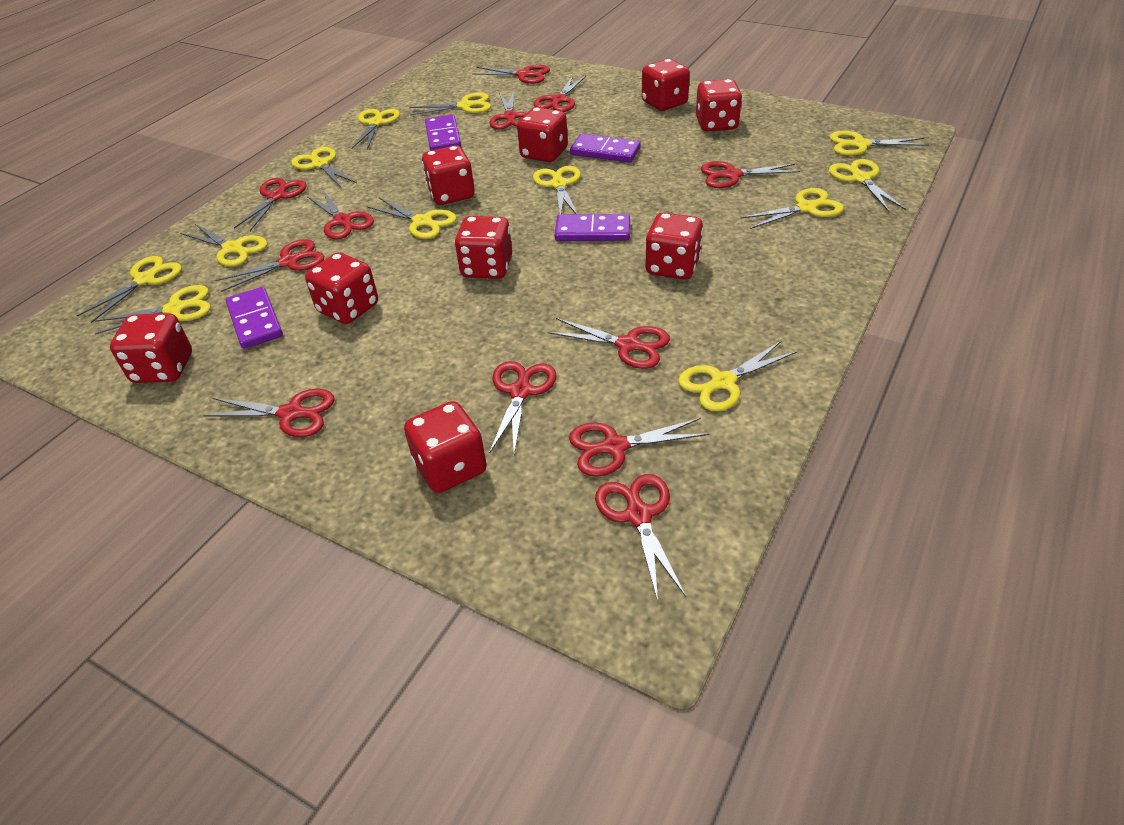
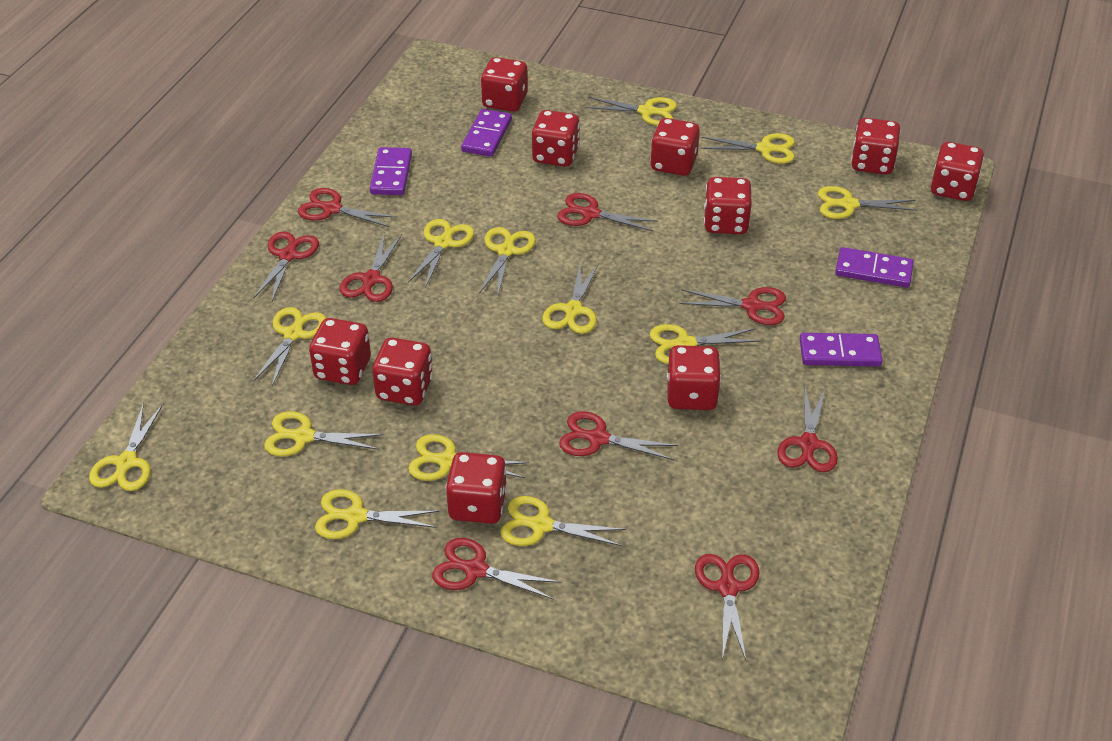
red dice: [110,313,192,383] [305,252,378,324] [404,401,487,493] [422,146,475,205] [455,216,512,279] [517,107,568,162] [642,59,690,111] [645,212,703,280] [696,79,742,132] = 9 -> [309,318,371,385] [372,338,433,406] [446,452,507,524] [481,57,528,112] [532,110,580,167] [650,118,700,176] [667,345,721,410] [704,177,752,234] [851,118,901,175] [931,142,984,201] = 10
red scissors: [203,389,335,437] [215,239,324,292] [234,178,307,231] [307,189,374,239] [472,65,550,84] [489,90,526,130] [489,361,556,454] [534,76,586,112] [548,318,670,369] [569,418,709,477] [595,474,686,602] [700,161,800,188] = 12 -> [254,232,319,301] [298,188,397,227] [340,233,402,302] [432,538,561,600] [557,193,658,231] [559,411,678,460] [679,287,786,325] [695,554,760,660] [777,388,838,472] = 9
yellow scissors: [77,256,182,323] [95,285,211,335] [180,223,267,267] [291,147,357,187] [351,109,400,150] [367,197,457,239] [409,92,491,115] [533,166,581,214] [678,341,798,411] [741,188,844,229] [829,130,929,156] [829,159,906,212] = 12 -> [89,403,163,491] [253,307,326,386] [264,411,384,456] [315,489,440,539] [408,219,474,288] [408,434,529,481] [479,227,536,295] [500,496,626,546] [542,262,599,334] [585,97,677,126] [649,324,760,364] [701,133,795,164] [818,186,918,219] = 13

